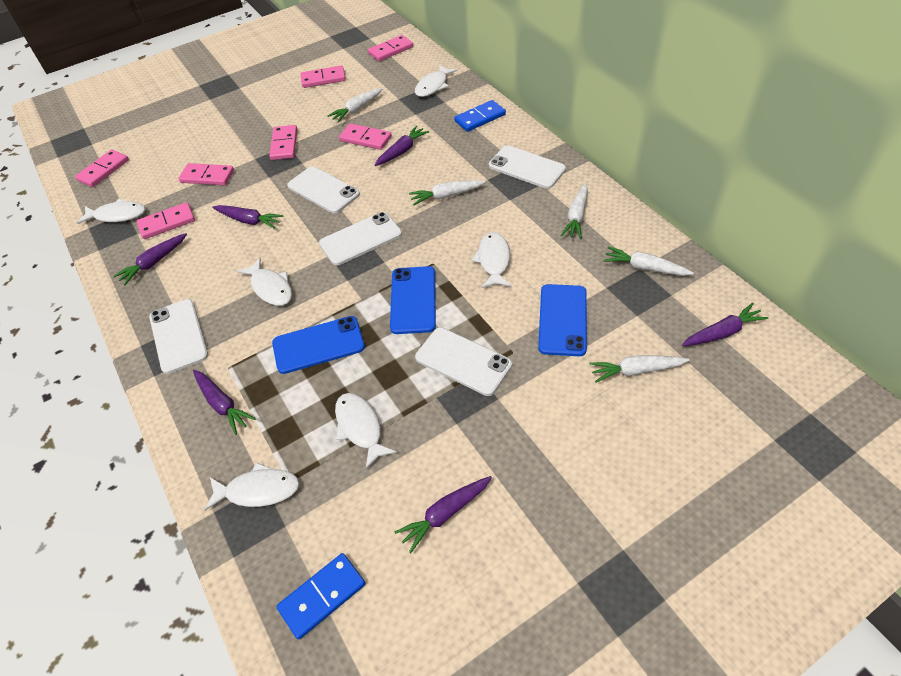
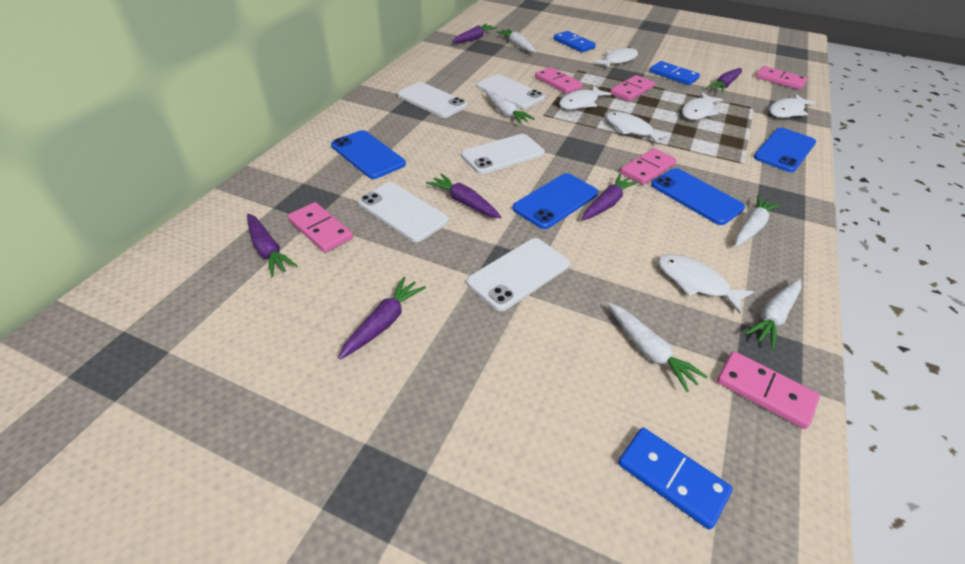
blue domino: [276,553,365,639] [454,100,506,132] = 2 -> [553,31,596,52] [618,427,733,530] [650,61,700,85] = 3
blue phone: [272,316,365,374] [390,266,436,334] [538,284,587,356] = 3 -> [331,130,406,179] [512,173,598,229] [651,168,745,225] [754,128,816,172] = 4
pink domino: [75,150,129,187] [137,202,195,239] [178,163,234,185] [269,125,297,160] [300,65,346,88] [339,123,392,150] [368,35,413,61] = 7 -> [287,202,353,253] [535,67,583,94] [610,75,655,101] [620,148,677,185] [717,351,820,429] [756,66,808,90] = 6

